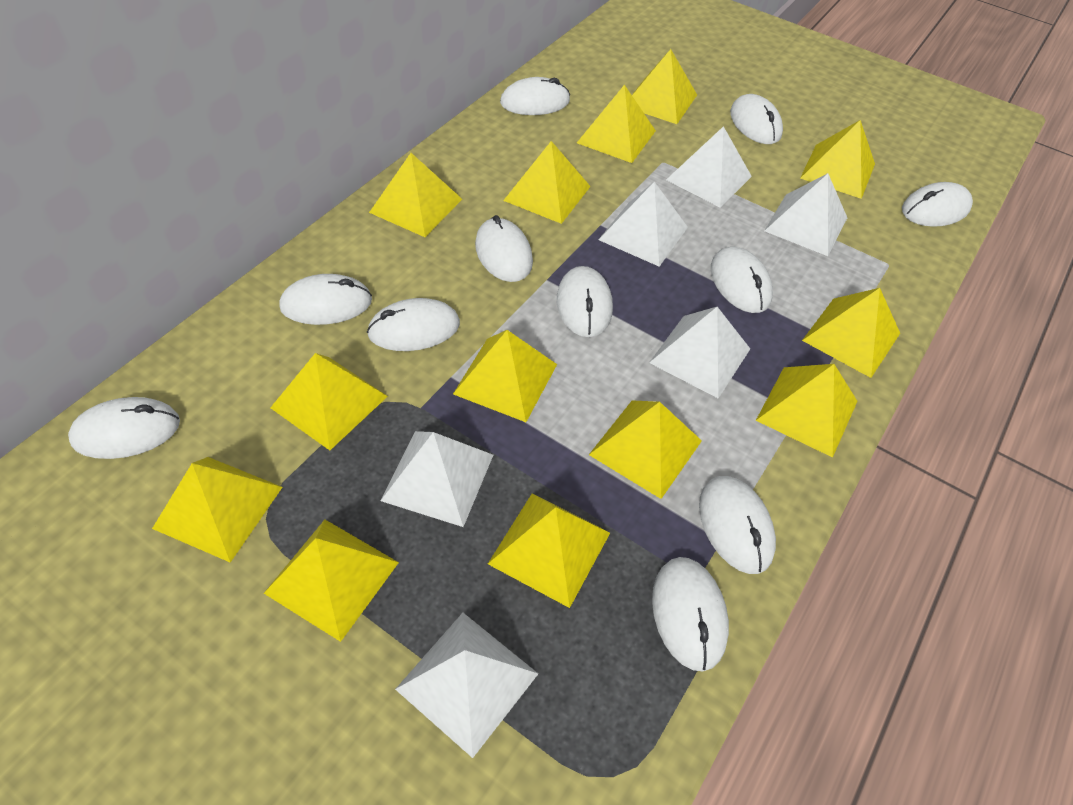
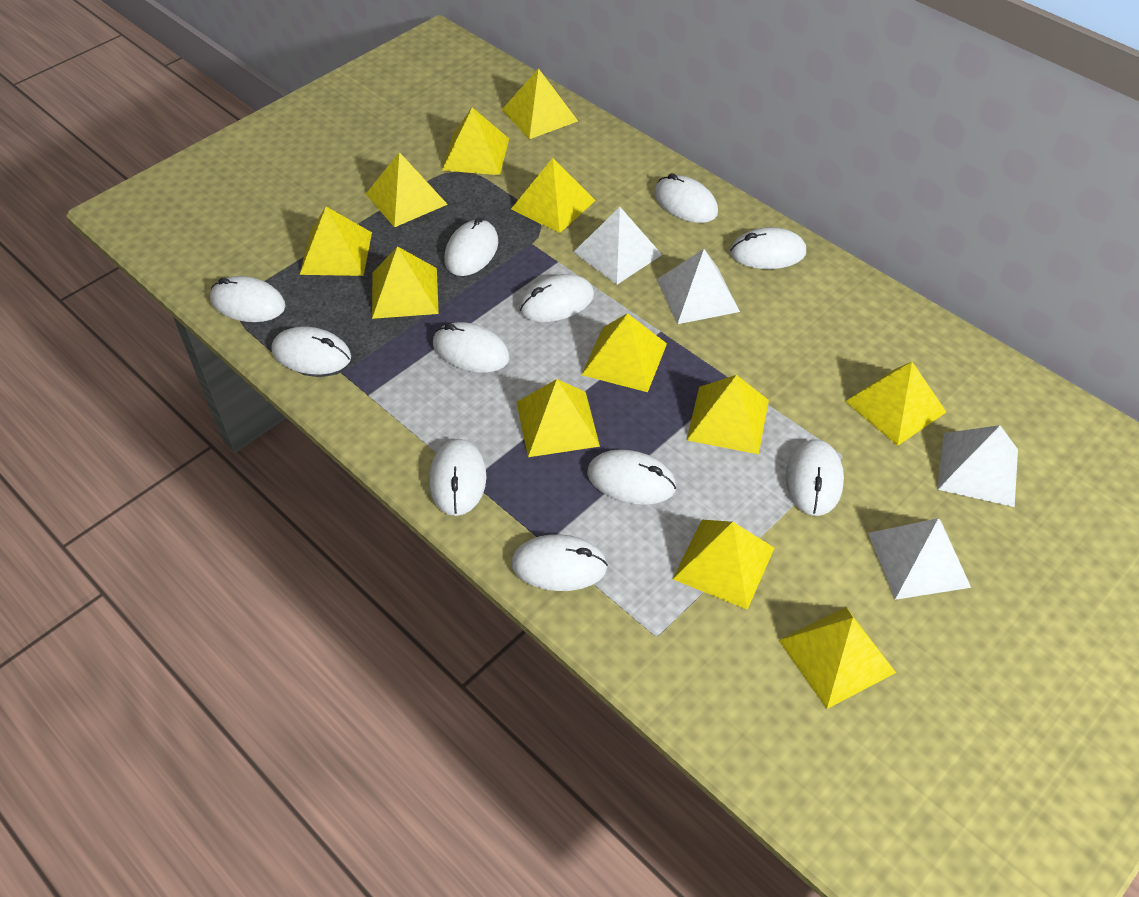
white pyramid: [381,431,493,527] [395,613,538,758] [598,182,688,266] [649,307,750,398] [666,126,752,208] [764,173,847,256] = 6 -> [574,207,662,285] [657,249,740,324] [868,518,971,600] [937,425,1018,507] = 4
yellow pyramid: [152,457,282,563] [264,520,399,642] [270,353,388,450] [369,153,462,237] [453,330,557,422] [488,494,610,608] [503,141,591,224] [577,85,656,163] [589,400,702,499] [632,49,697,124] [756,364,857,458] [800,120,875,199] [802,288,900,378] = 13 -> [300,207,372,276] [366,152,448,227] [372,246,439,319] [442,107,509,175] [502,68,578,139] [511,158,596,233] [517,379,600,457] [582,313,667,392] [673,520,774,610] [687,375,769,454] [779,607,896,709] [845,362,946,446] = 12

